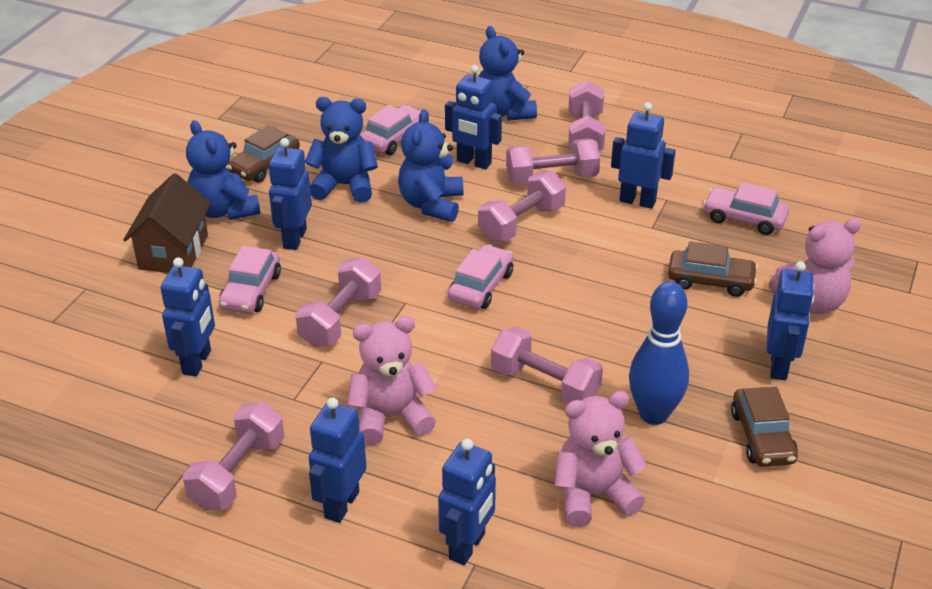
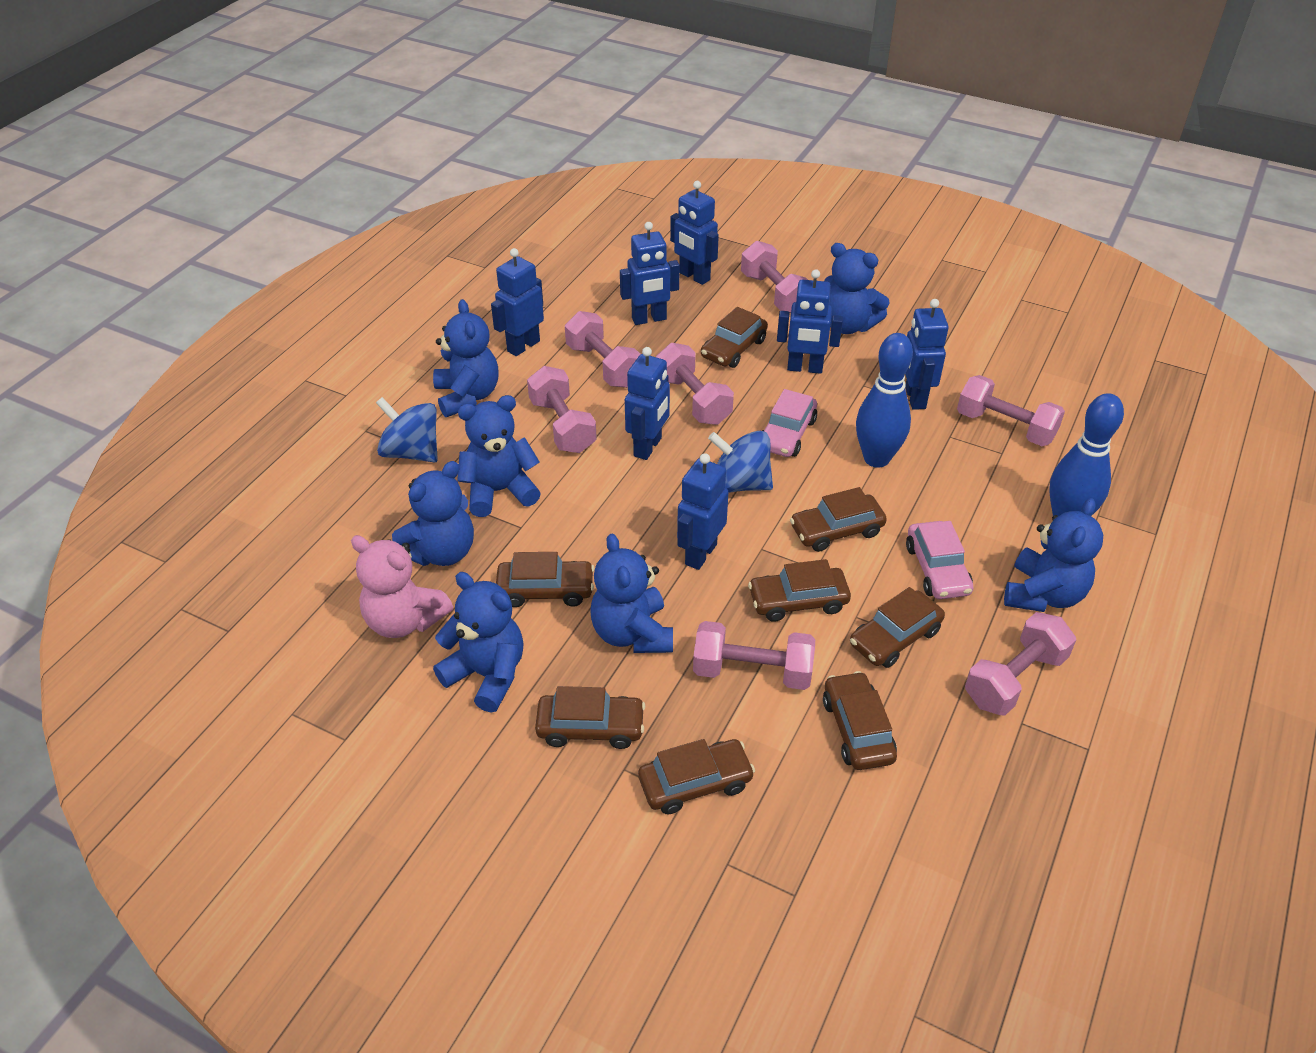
blue bowling pin: [629,281,689,425] = 1 -> [856,333,913,468] [1049,393,1124,516] = 2
blue spinning top: none = 0 -> [376,397,438,462] [708,431,773,493] = 2
blue teddy bear: [186,120,260,220] [305,97,378,203] [398,109,464,222] [478,26,537,121] = 4 -> [392,461,474,566] [433,299,499,417] [433,572,524,713] [457,395,541,517] [590,533,673,653] [824,243,890,334] [1004,498,1103,612] = 7
brown car: [227,125,300,183] [668,241,758,297] [731,387,798,467] = 3 -> [496,552,595,607] [535,686,645,749] [638,739,755,814] [701,307,768,368] [748,559,851,622] [790,487,887,552] [823,671,897,770] [850,587,945,668] = 8
brown house: [123,173,211,273] = 1 -> none = 0
pink car: [219,246,281,313] [360,105,421,155] [448,244,514,309] [703,182,789,235] = 4 -> [762,389,817,457] [906,521,973,599] = 2
pink dumbbell: [183,402,284,511] [295,257,381,347] [478,171,566,242] [491,326,603,404] [506,138,600,185] [568,80,605,151] = 6 -> [527,366,597,453] [565,311,641,388] [656,343,734,425] [693,621,815,690] [741,241,808,313] [957,375,1065,446] [965,612,1076,716] = 7
pink teddy bear: [347,316,436,445] [554,391,647,527] [769,218,861,314] = 3 -> [351,535,453,638] = 1

